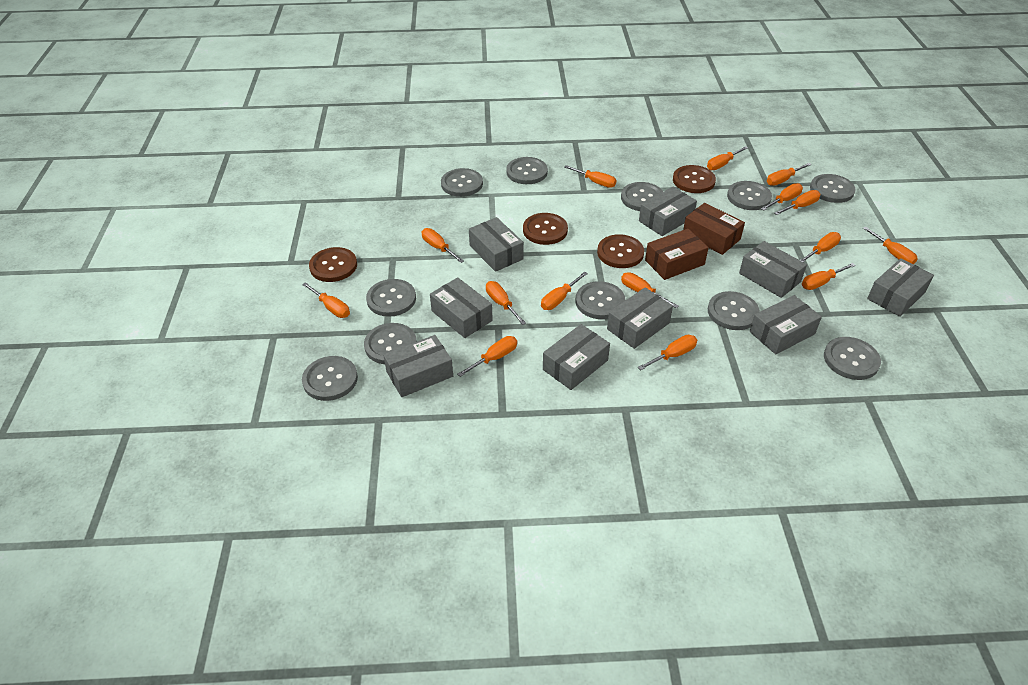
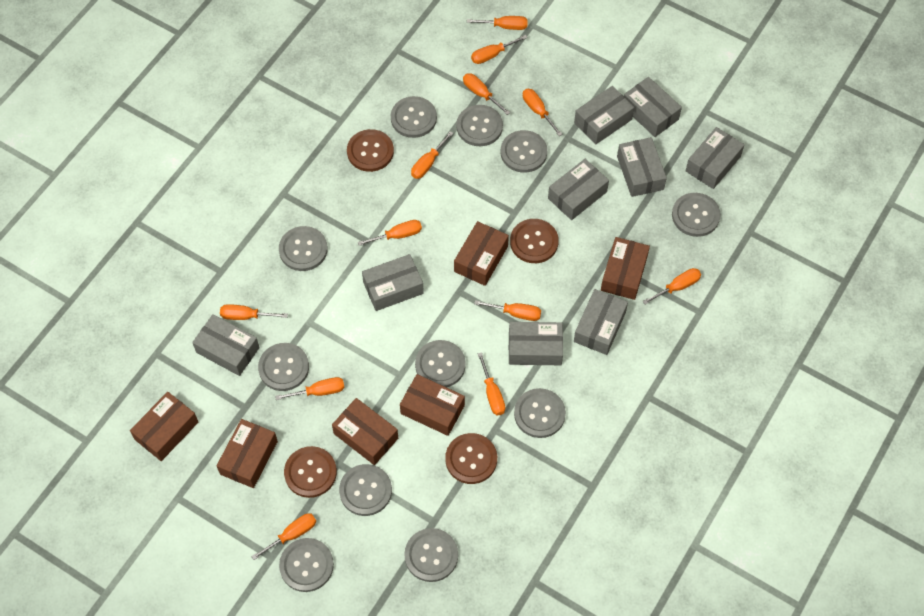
brown box: [645,229,709,280] [683,203,745,255] = 2 -> [130,392,198,461] [217,419,278,488] [332,398,398,465] [400,374,465,436] [454,221,509,286] [601,237,650,300] = 6
orange screwdriver: [302,282,350,318] [422,228,464,263] [458,336,517,377] [486,281,526,325] [541,272,588,310] [564,165,616,188] [621,272,679,309] [638,335,697,370] [707,146,748,170] [761,183,803,211] [767,163,812,186] [774,190,820,215] [800,232,841,262] [802,263,856,290] [863,227,918,264] = 15 -> [220,304,288,320] [251,513,316,560] [275,377,345,400] [358,220,422,246] [411,131,454,179] [463,73,510,115] [467,16,528,30] [471,35,528,64] [474,300,541,321] [477,352,505,415] [523,89,563,136] [642,268,701,304] = 12

